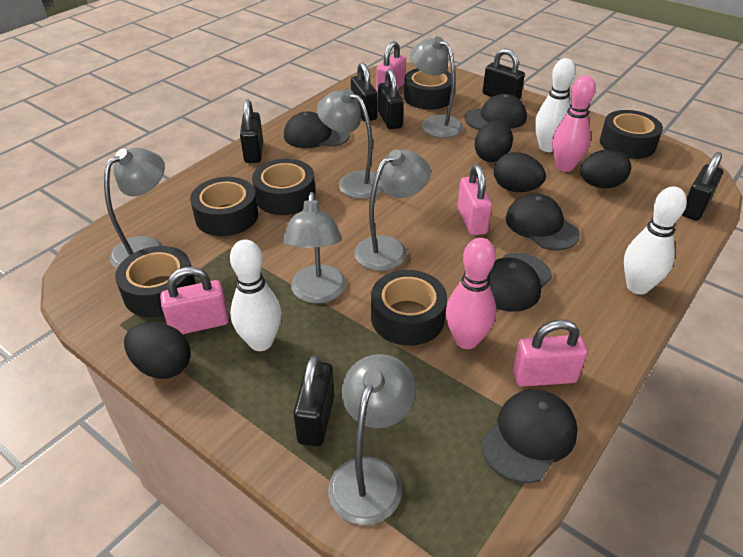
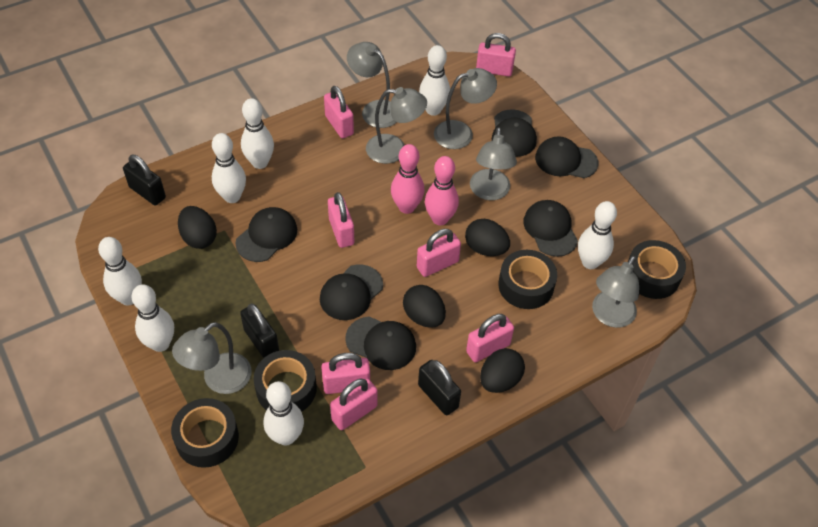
black cap: [284,111,350,148] [465,94,527,130] [481,389,578,483] [489,253,552,312] [505,193,580,251] = 5 -> [235,207,297,262] [320,264,383,320] [345,316,416,370] [492,109,537,157] [523,200,578,257] [535,136,598,178] = 6
black padlock: [240,99,263,163] [293,355,334,447] [351,62,377,121] [378,69,404,129] [483,49,525,99] [682,152,723,221] = 6 -> [123,155,166,205] [240,303,279,358] [418,360,461,415] = 3
black tape: [115,246,196,317] [190,177,258,236] [252,159,316,215] [371,270,447,346] [404,68,451,110] [600,110,663,159] = 6 -> [171,398,239,468] [254,350,317,412] [498,250,557,309] [628,240,686,299] = 4
pink padlock: [160,267,229,334] [376,41,406,94] [457,165,492,235] [513,319,587,387] = 4 -> [321,353,370,394] [324,86,354,138] [328,192,354,248] [330,378,378,430] [417,229,461,277] [466,314,514,362] [476,33,516,77] = 7
white bowling pin: [230,240,282,351] [535,58,576,152] [624,186,687,294] = 3 -> [98,237,142,306] [131,284,174,352] [212,133,246,203] [241,98,274,169] [264,381,304,446] [419,45,450,116] [578,201,617,269] = 7

